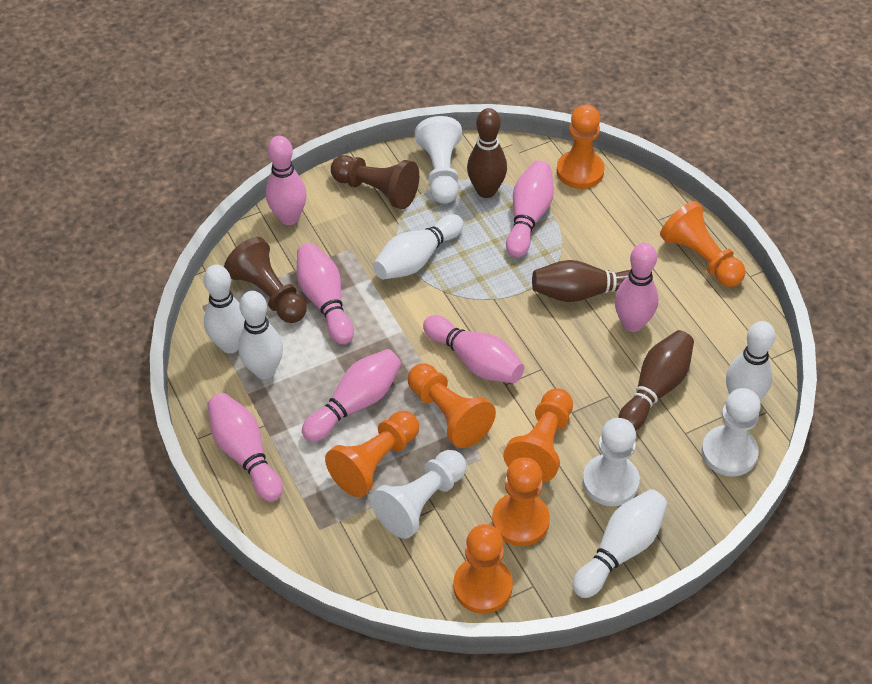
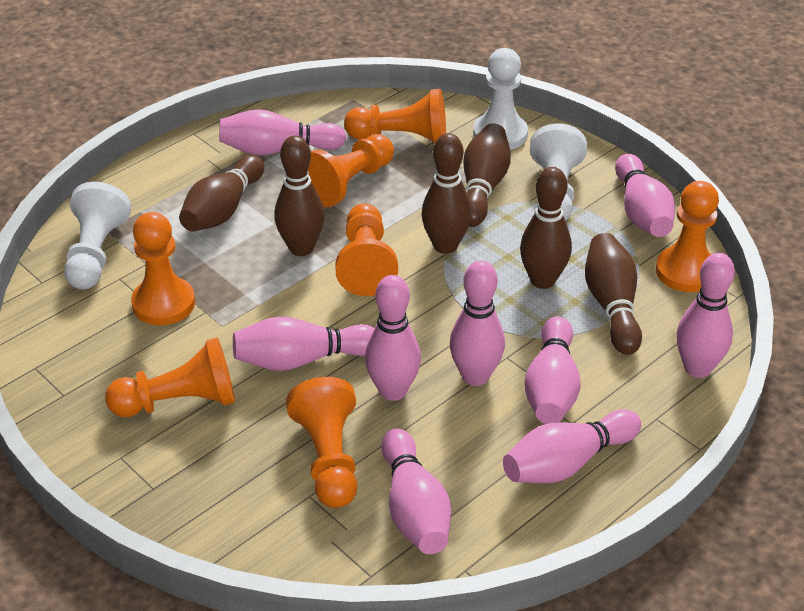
brown bowling pin: [467,108,507,198] [532,260,631,302] [618,330,694,431] = 3 -> [179,155,264,231] [274,136,325,256] [422,133,472,254] [463,123,511,227] [520,167,572,289] [585,233,642,355] = 6
brown pawn: [224,237,307,323] [331,155,419,209] = 2 -> none = 0
pink bowling pin: [207,393,283,502] [266,136,307,225] [297,243,354,344] [302,349,401,442] [423,315,524,383] [506,161,554,258] [615,243,658,332] = 7 -> [219,109,346,155] [233,316,375,371] [365,275,421,401] [381,428,451,554] [450,260,505,386] [503,409,641,483] [524,316,581,424] [615,154,675,237] [676,253,735,378] = 9
white bowling pin: [204,264,245,353] [238,291,283,379] [373,214,464,279] [572,489,668,598] [726,321,776,400] = 5 -> none = 0
white pawn: [371,450,467,539] [415,116,462,204] [583,418,640,506] [701,388,761,476] = 4 -> [64,182,131,290] [473,48,528,150] [530,123,587,221] = 3

